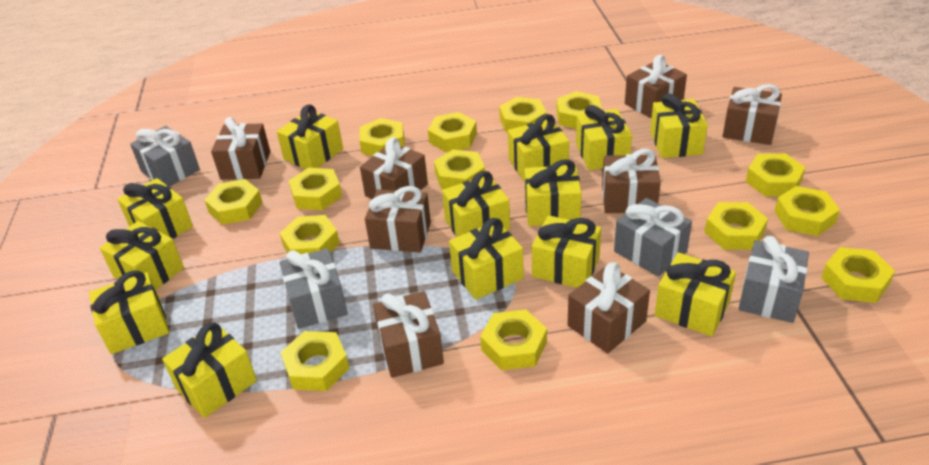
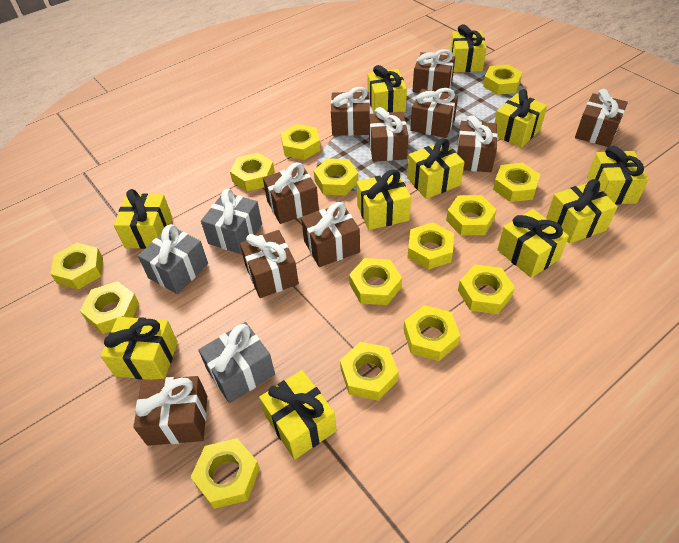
brown gift: [211,117,270,180] [360,137,428,199] [365,186,431,253] [373,291,444,378] [568,262,650,353] [602,149,661,213] [625,55,687,118] [723,84,782,145] = 8 -> [134,376,207,446] [240,230,299,298] [263,162,319,224] [301,202,360,267] [331,87,370,136] [369,107,409,162] [410,88,458,138] [413,49,455,93] [456,115,498,172] [575,89,628,147] = 10
grey gift: [130,126,200,186] [280,248,348,329] [614,198,692,277] [739,236,809,323] = 4 -> [138,224,208,294] [198,322,275,403] [201,189,262,254] = 3
yellow gift: [89,270,169,354] [100,221,184,290] [117,178,193,239] [162,322,257,418] [277,104,343,169] [442,171,510,237] [449,218,524,300] [508,114,569,182] [525,159,582,226] [532,215,601,288] [576,105,632,170] [650,93,708,158] [655,253,736,337] = 13 -> [101,317,178,380] [114,189,172,249] [259,370,337,459] [357,170,411,230] [367,65,407,114] [407,138,465,199] [450,24,487,72] [495,89,547,148] [497,209,569,278] [546,179,618,244] [587,146,649,205] = 11

